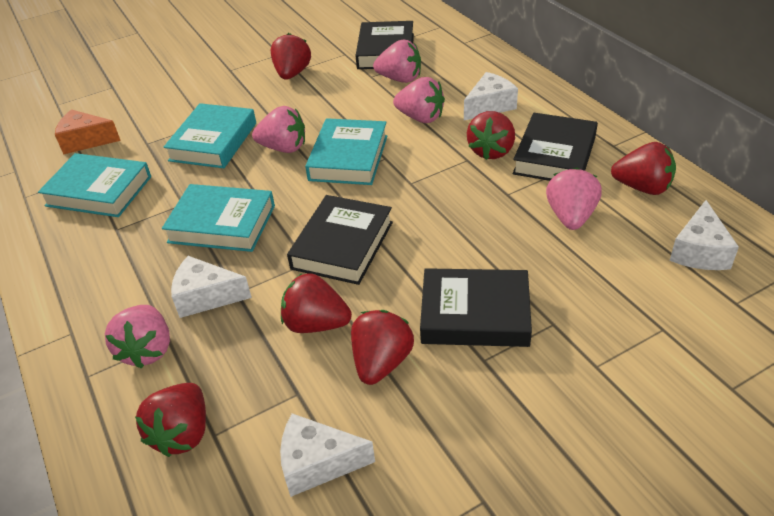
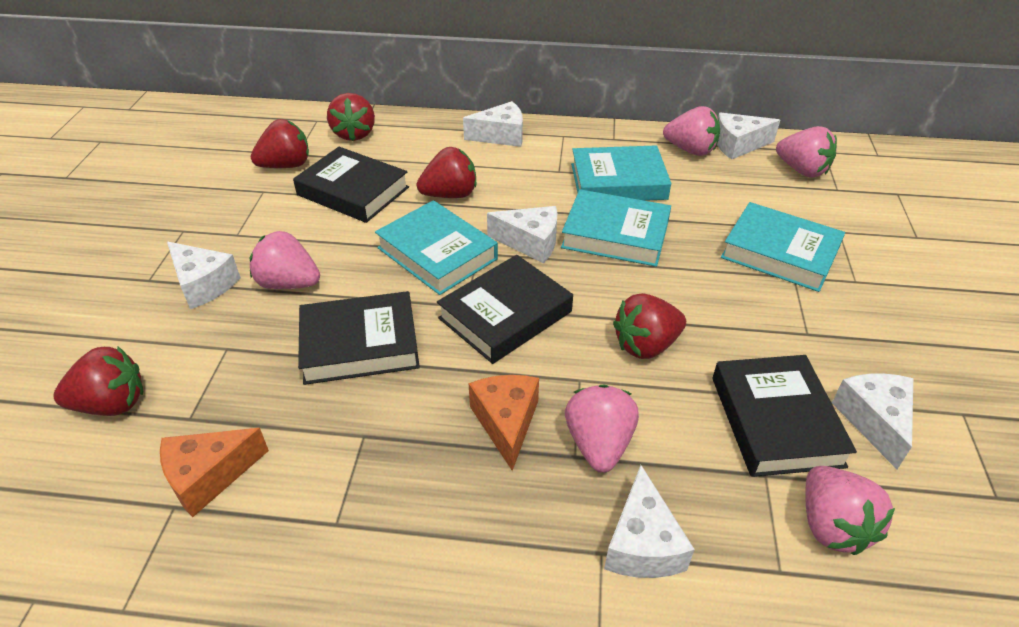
orange cheese: [55,109,121,155] = 1 -> [160,428,269,517] [469,375,539,471] = 2
red strawberry: [135,383,206,457] [271,33,311,80] [281,273,352,333] [351,310,414,385] [467,111,515,160] [611,142,676,195] = 6 -> [53,347,143,416] [251,119,309,168] [327,93,375,141] [417,147,476,198] [613,293,686,359] = 5
white cheese: [171,256,252,318] [280,413,375,497] [464,72,518,120] [670,200,739,270] = 4 -> [167,242,241,309] [463,101,523,147] [487,206,557,263] [604,465,695,578] [717,112,780,159] [832,373,913,469] = 6

